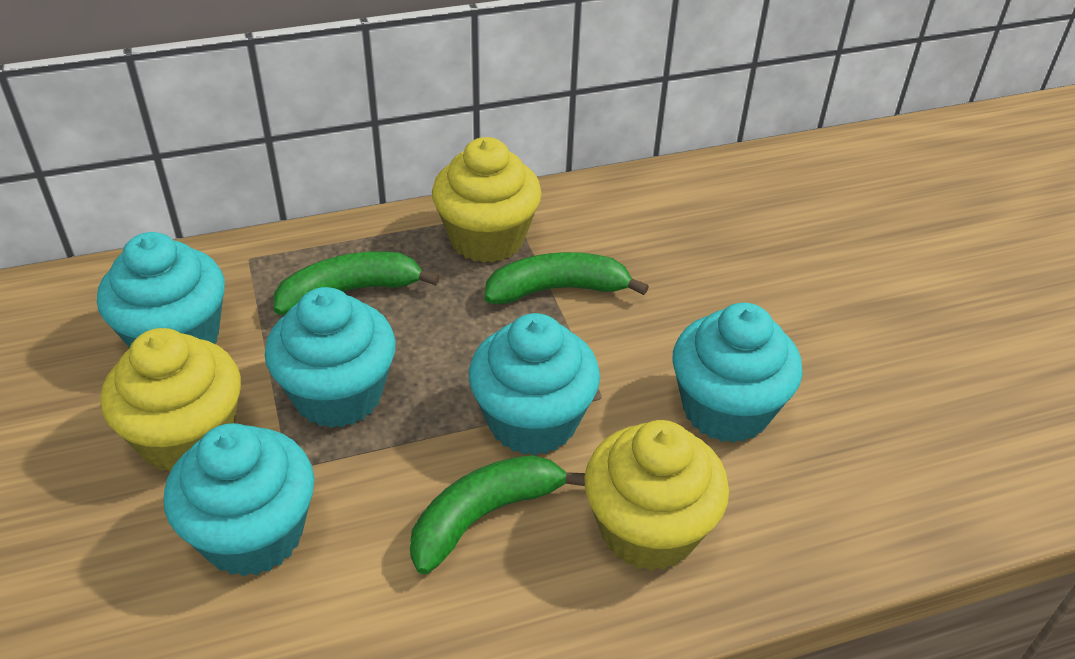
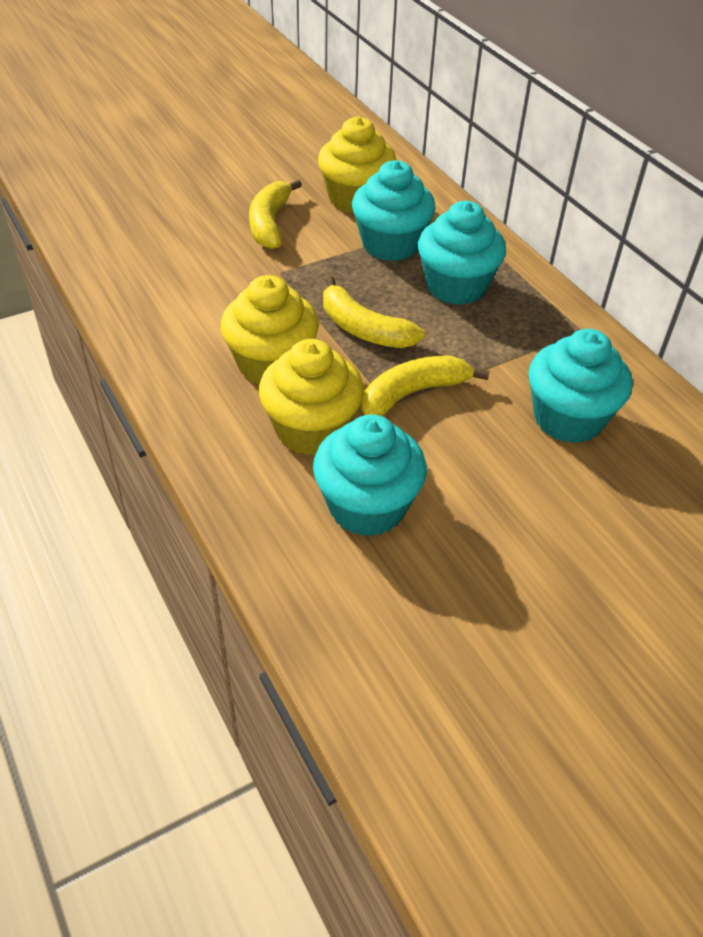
green banana: [274,251,440,315] [410,455,585,574] [484,252,649,304] = 3 -> none = 0
turquoise cupcake: [97,232,225,348] [164,423,315,577] [265,287,396,428] [469,313,600,455] [672,303,803,443] = 5 -> [313,414,427,537] [352,160,436,261] [418,201,506,305] [529,329,632,444] = 4
yellow banana: none = 0 -> [249,180,302,249] [323,276,425,348] [362,355,490,416] = 3

